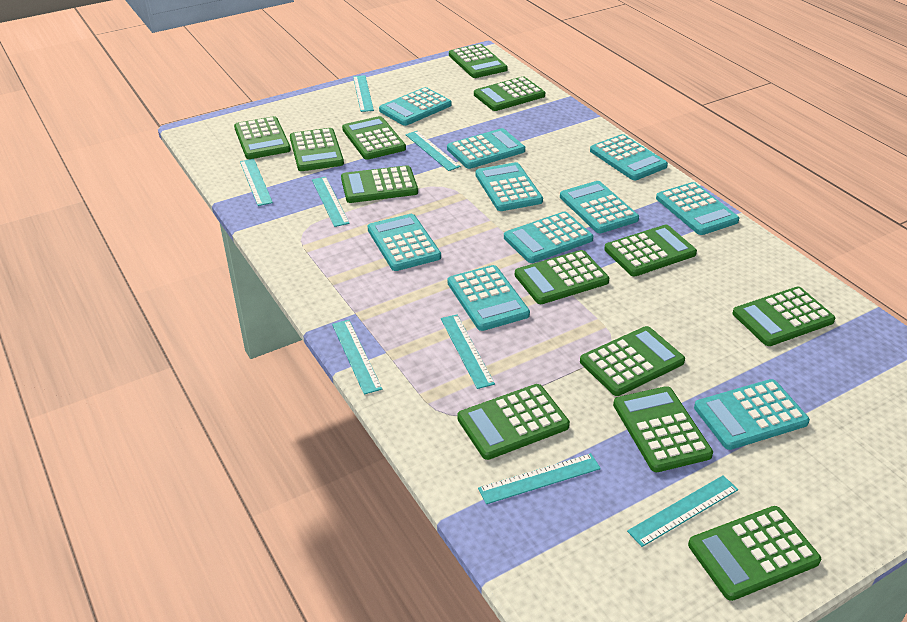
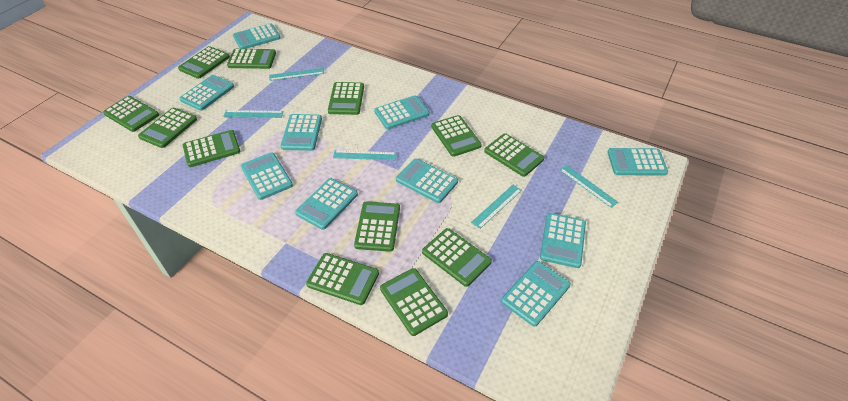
green calculator: [234,116,291,159] [290,128,344,171] [341,165,418,203] [342,116,406,160] [449,44,508,78] [457,384,570,460] [474,76,545,111] [515,250,609,304] [580,326,685,396] [604,224,697,276] [613,386,713,472] [688,506,821,601] [733,287,835,346] = 13 -> [103,96,159,132] [138,108,197,148] [178,46,230,79] [183,130,241,167] [227,49,276,69] [306,253,379,305] [328,82,364,115] [354,201,400,252] [380,268,448,336] [422,228,492,287] [431,115,482,157] [484,133,544,177] = 12
turquoise ruler: [240,159,273,206] [312,177,350,227] [332,320,382,395] [353,75,374,112] [405,131,461,171] [441,314,495,389] [478,453,601,504] [627,475,738,547] = 8 -> [223,110,284,118] [269,68,324,81] [333,150,397,160] [471,185,522,229] [559,165,618,208] = 5

